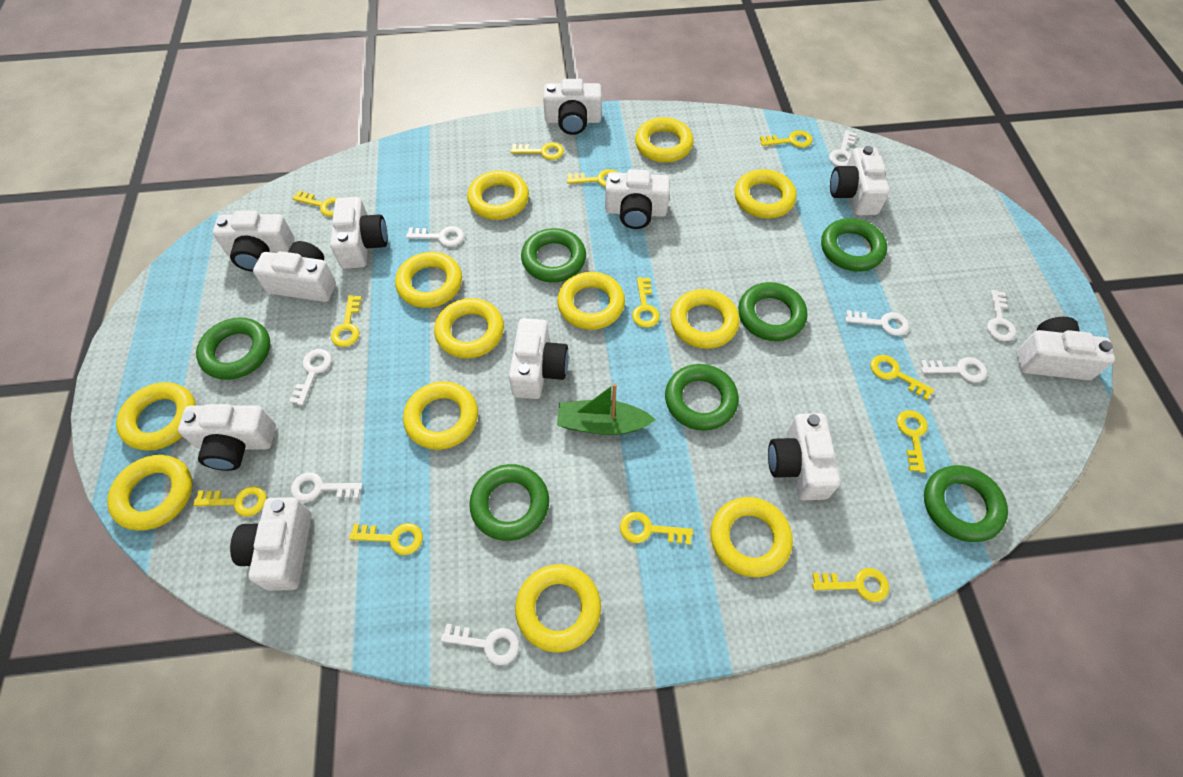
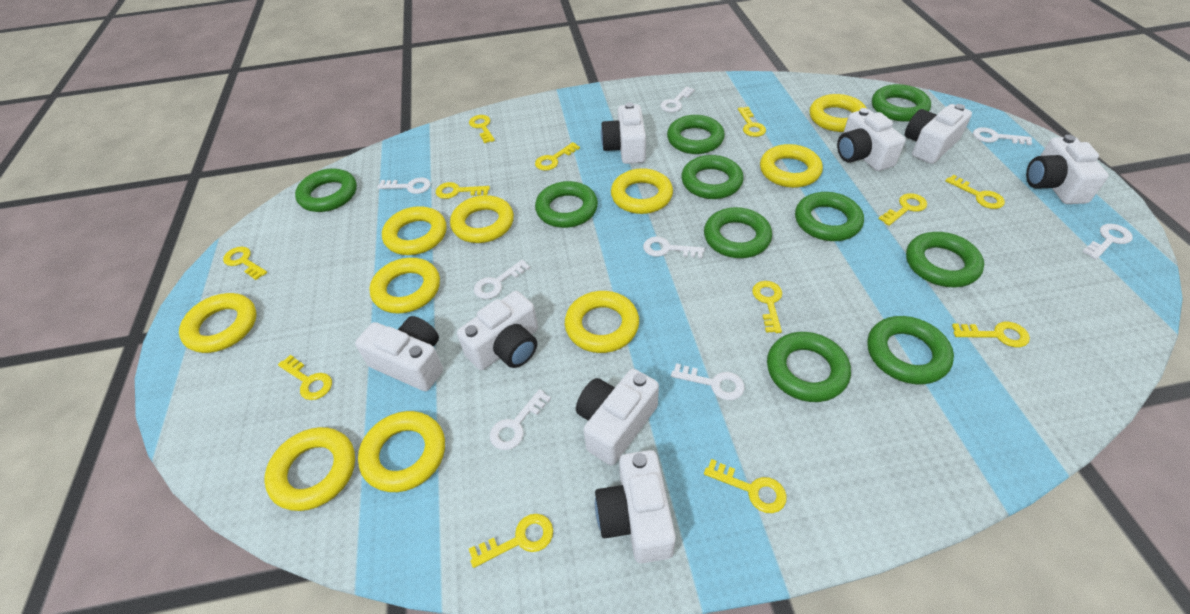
green boat: [557,383,656,435] = 1 -> none = 0
green ring: [196,317,270,380] [469,464,549,541] [521,228,586,283] [665,364,739,431] [738,282,807,341] [821,218,887,272] [924,465,1008,542] = 7 -> [295,168,357,212] [535,181,598,228] [667,115,725,154] [681,155,744,199] [704,207,772,258] [767,332,851,402] [795,192,864,241] [867,316,954,384] [872,84,931,122] [906,232,984,287] = 10
white camera: [178,404,276,471] [213,211,294,272] [230,497,312,591] [253,241,336,302] [330,197,388,269] [509,318,569,399] [543,79,602,135] [605,169,670,229] [768,413,840,500] [830,146,890,215] [1016,317,1115,380] = 11 -> [355,316,443,391] [457,291,538,370] [576,369,659,465] [595,450,676,563] [601,102,646,164] [837,108,906,171] [905,104,972,164] [1026,135,1109,204] = 8
yellow ring: [107,455,193,531] [116,382,196,451] [395,252,462,308] [403,381,478,450] [434,298,504,359] [467,170,529,220] [515,564,601,653] [557,272,625,330] [635,117,694,163] [670,289,740,349] [711,497,793,577] [734,169,797,218] = 12 -> [179,293,256,353] [264,427,355,511] [358,411,445,492] [369,258,440,313] [382,206,447,255] [450,195,514,243] [565,291,639,353] [611,168,673,214] [760,144,823,188] [810,94,866,132] = 10

